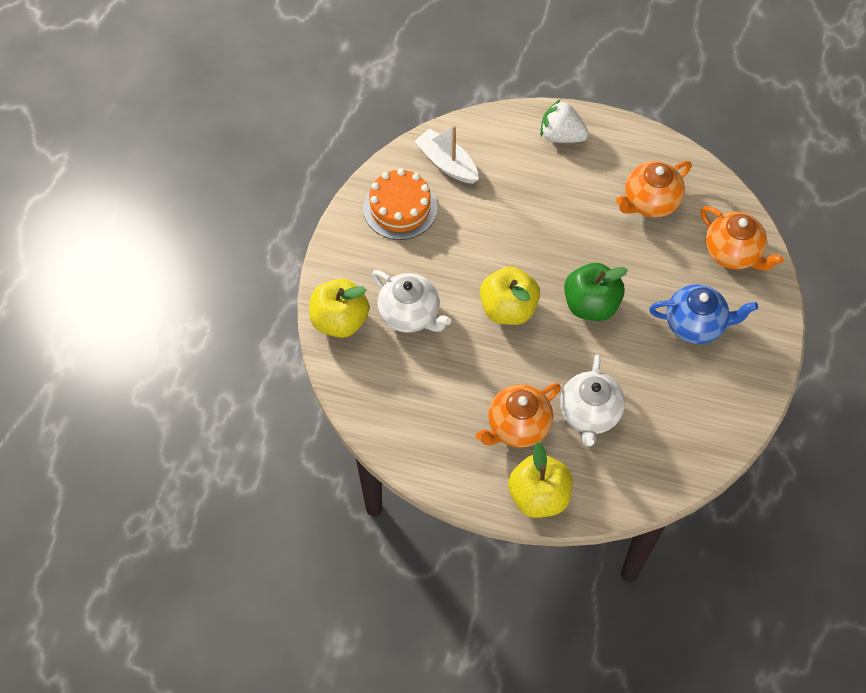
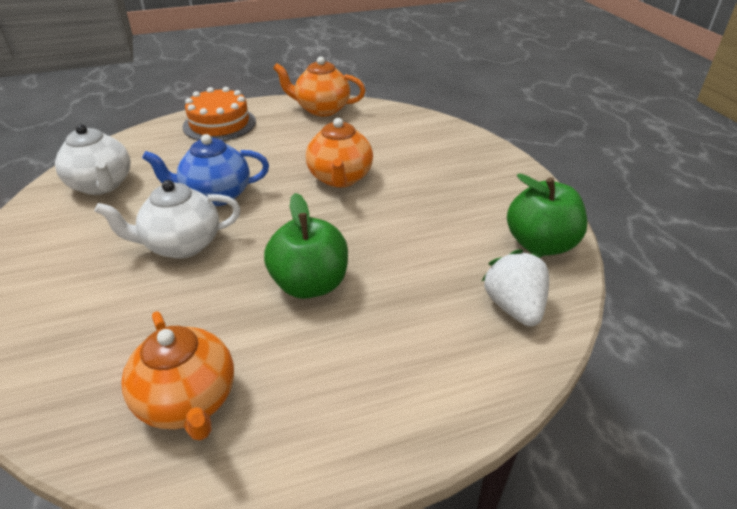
green apple: [564,263,628,321] = 1 -> [264,193,348,299] [507,173,588,256] = 2
white boat: [414,125,479,184] = 1 -> none = 0
yellow apple: [309,279,369,338] [480,267,540,325] [508,442,573,518] = 3 -> none = 0

